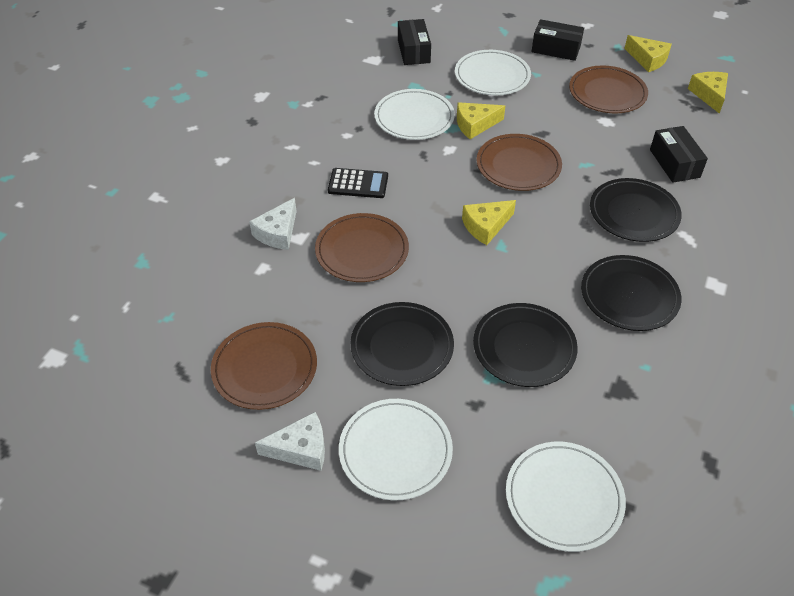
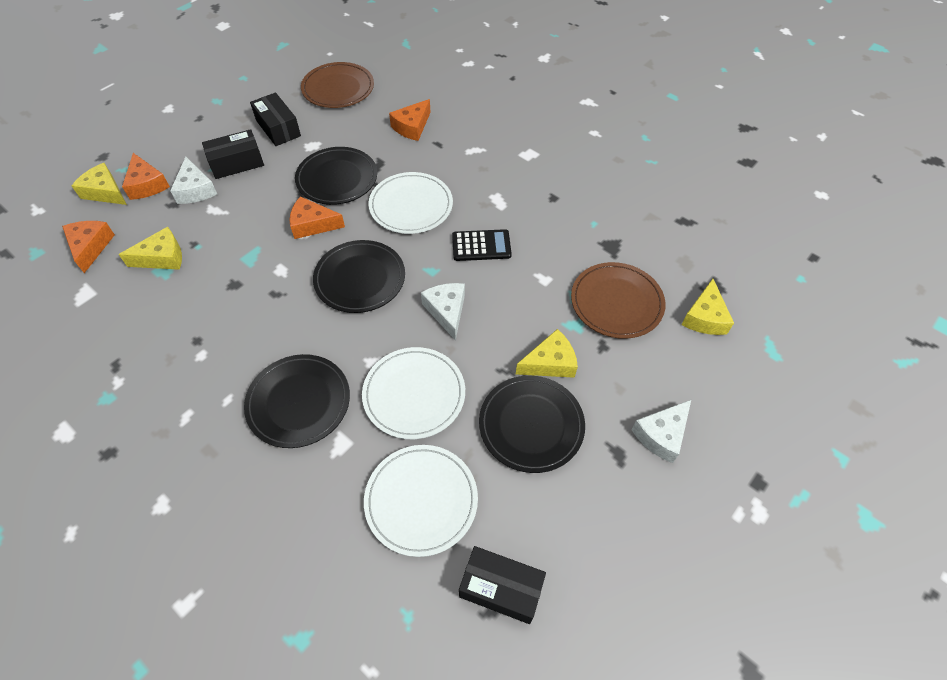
brown plate: [211,322,317,410] [315,213,409,282] [476,134,562,191] [569,65,648,113] = 4 -> [301,62,374,108] [571,262,666,339] = 2
orange cheese: none = 0 -> [62,221,115,273] [122,153,170,200] [289,196,345,239] [389,99,431,141] = 4
white cheese: [249,198,297,250] [255,412,325,471] = 2 -> [170,157,217,204] [421,283,465,341] [631,400,691,463] = 3
white plate: [339,399,453,501] [374,89,455,140] [455,50,531,96] [506,442,626,552] = 4 -> [362,347,465,439] [364,445,478,557] [368,172,453,234] = 3

